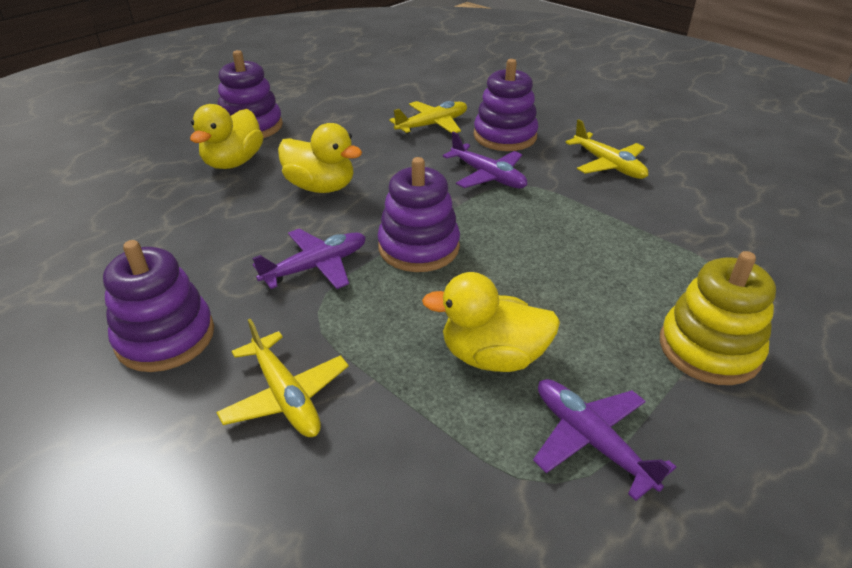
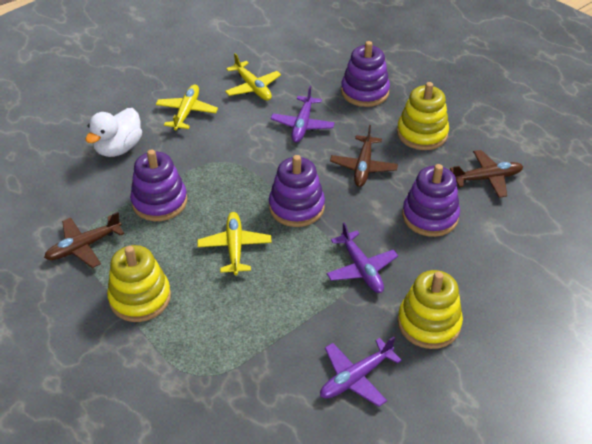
brown plane: none = 0 -> [44,212,124,268] [330,125,398,187] [450,150,523,198] = 3
white duck: none = 0 -> [86,108,142,157] = 1
yellow duck: [190,104,263,169] [278,123,362,193] [422,272,560,372] = 3 -> none = 0
yellow stacking toy: [660,251,776,385] = 1 -> [107,245,171,322] [397,82,449,150] [398,270,463,349] = 3

